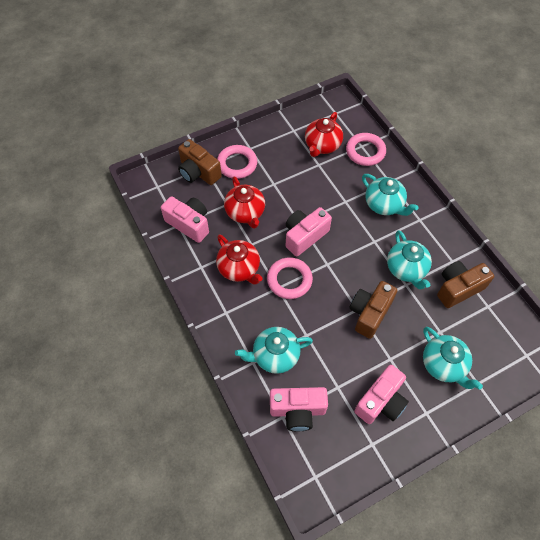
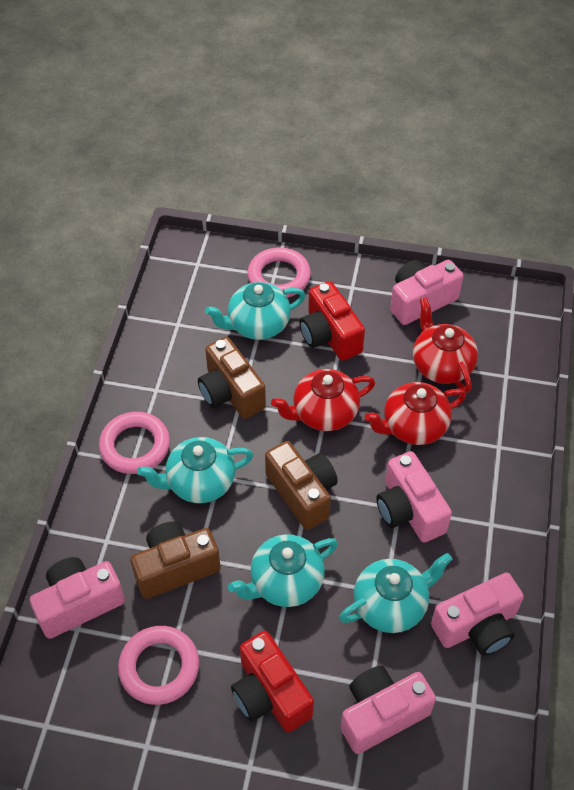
pink camera: [161,196,209,243] [270,387,328,431] [286,207,332,256] [354,365,409,424] = 4 -> [30,557,125,639] [341,666,436,754] [376,451,452,543] [390,260,463,325] [431,572,524,656] = 5
red camera: none = 0 -> [231,631,314,733] [299,281,365,361] = 2

